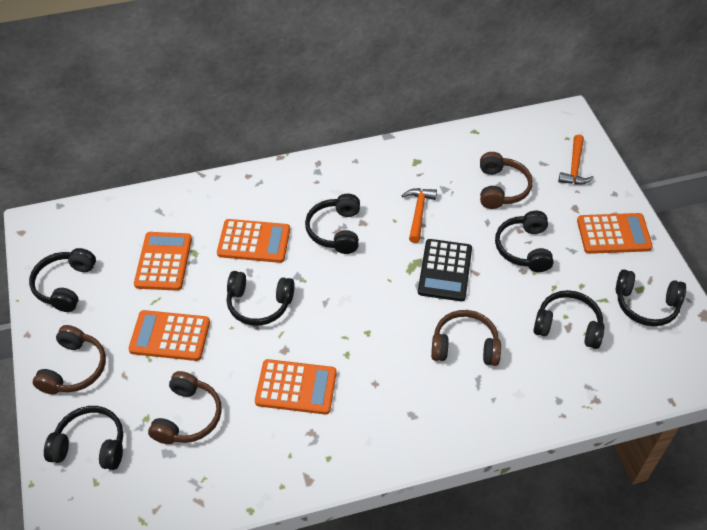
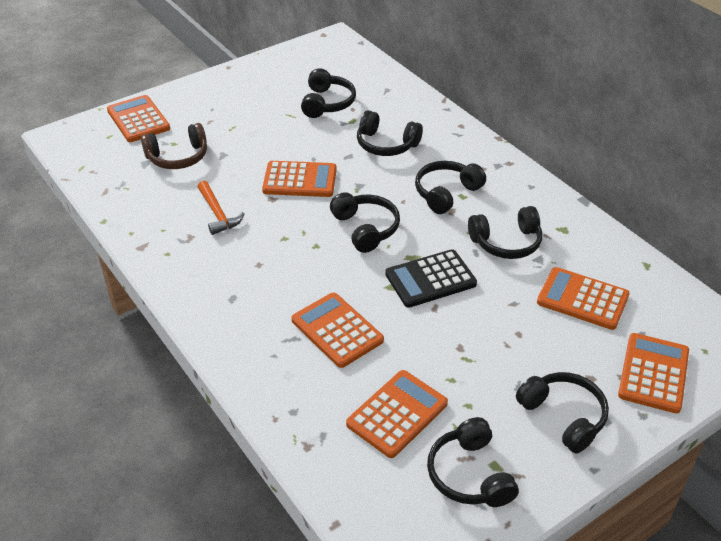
brown headphones: [33,325,106,394] [148,371,222,444] [431,310,501,366] [480,152,533,209] = 4 -> [141,123,207,169] = 1
orange calculator: [128,310,210,361] [134,232,192,291] [217,219,290,263] [255,359,337,415] [577,213,653,254] = 5 -> [107,95,170,142] [262,161,337,197] [292,293,384,368] [346,370,448,458] [537,267,630,330] [618,333,689,414] = 6
orange hammer: [401,188,437,243] [558,134,594,185] = 2 -> [198,181,245,235] = 1

